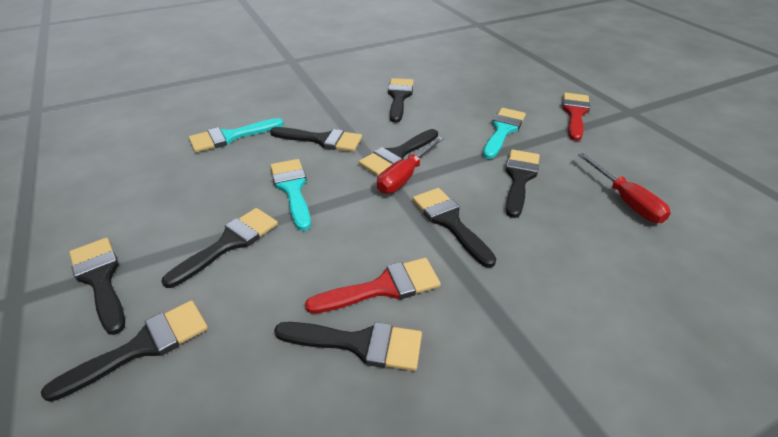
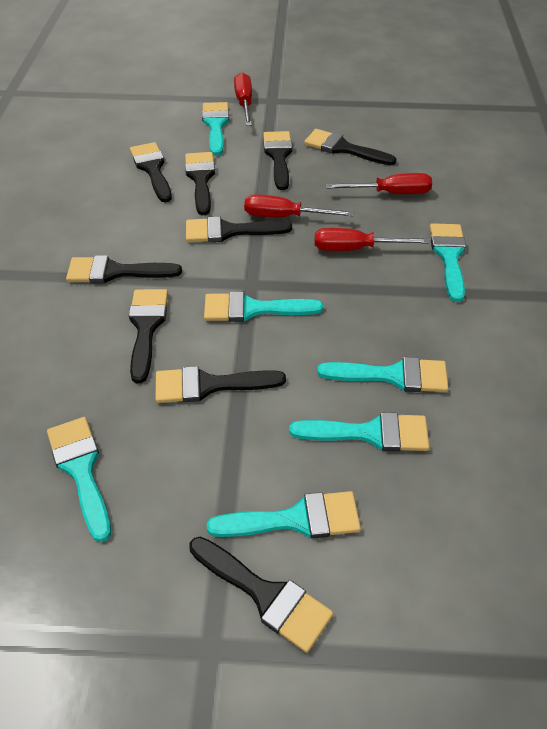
red brush: [305,258,441,314] [562,93,590,141] = 2 -> none = 0
red screwdriver: [377,136,444,194] [578,153,671,223] = 2 -> [234,72,252,126] [244,194,354,217] [315,228,430,251] [326,173,432,194] = 4
turquoise brush: [189,118,284,152] [270,159,311,231] [483,108,526,159] = 3 -> [47,417,111,542] [202,102,229,156] [204,292,323,322] [207,491,361,539] [289,412,429,451] [317,357,448,392] [430,223,466,302] = 7

